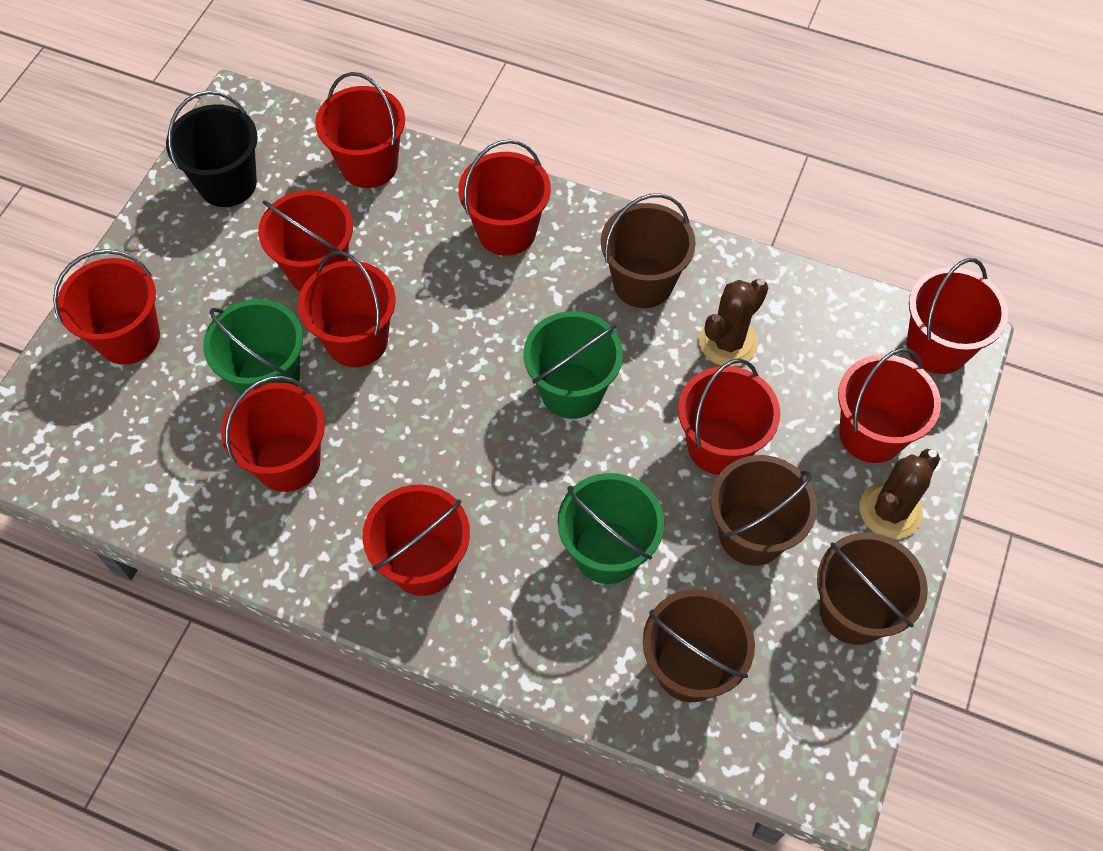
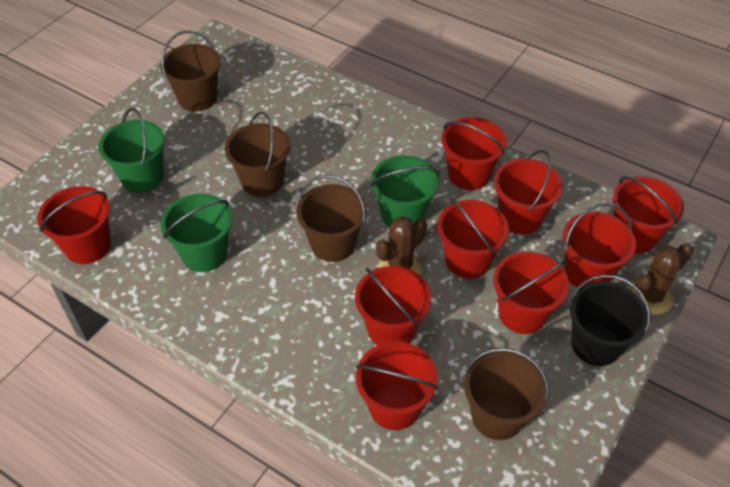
red bucket: [53,249,160,365] [221,376,325,492] [258,190,353,291] [298,251,396,367] [315,72,405,188] [363,484,470,596] [458,139,551,256] [678,359,780,475] [838,348,941,463] [906,258,1008,374] = 10 -> [37,186,111,264] [355,266,431,345] [356,341,438,430] [437,197,509,279] [441,117,507,190] [493,251,569,334] [494,150,563,234] [563,203,636,287] [612,176,684,254] = 9

